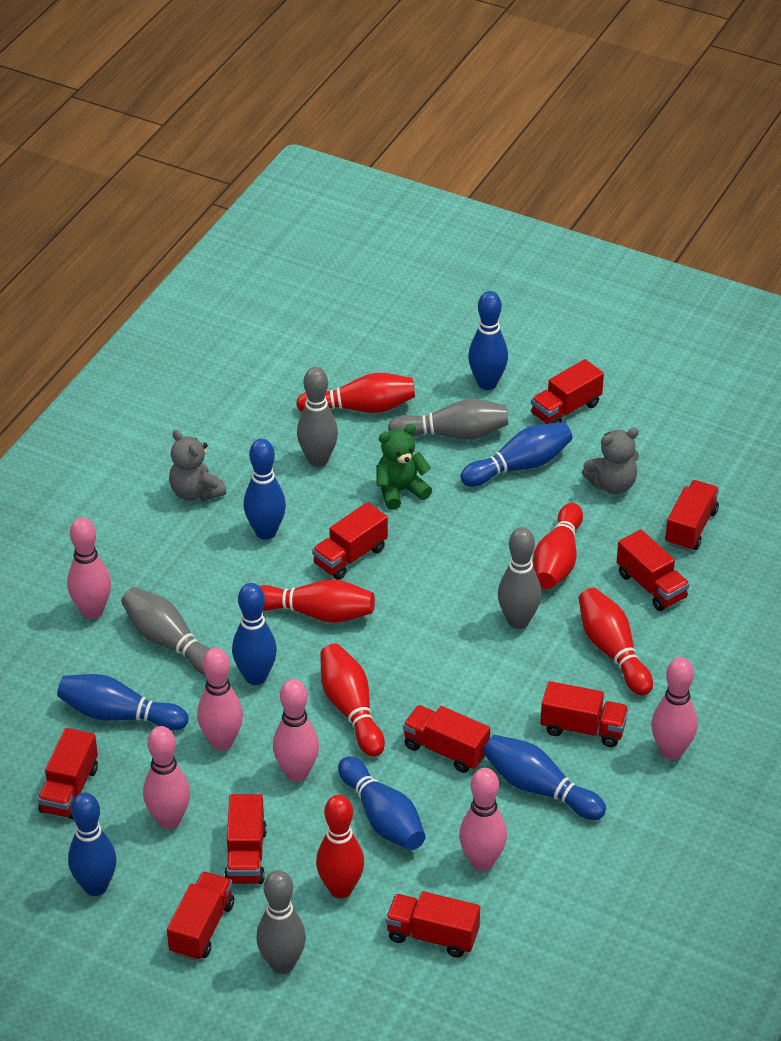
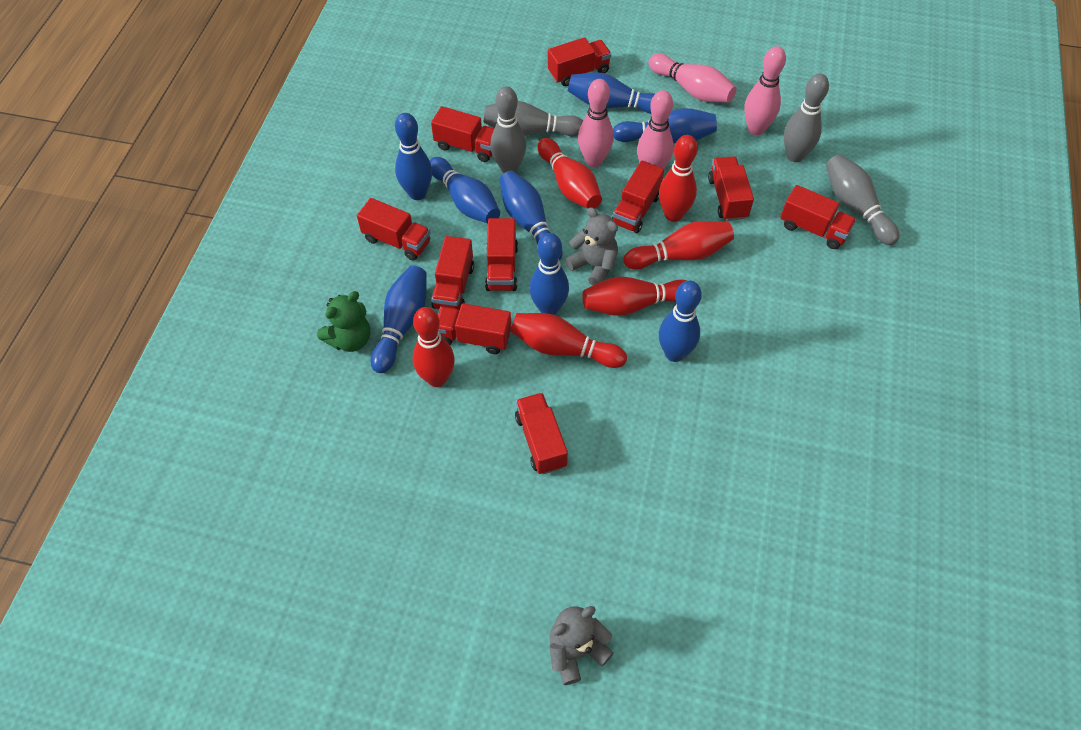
grey bowling pin: [121,587,210,675] [256,870,306,974] [297,367,338,467] [388,399,508,440] [498,527,542,629] = 5 -> [483,101,583,136] [490,86,526,173] [784,74,829,162] [826,154,899,245] = 4
pink bowling pin: [67,517,111,619] [143,726,190,829] [197,648,243,751] [273,679,319,782] [459,768,507,871] [651,657,698,760] = 6 -> [578,79,614,167] [637,90,674,169] [648,54,736,103] [744,46,786,135] = 4

